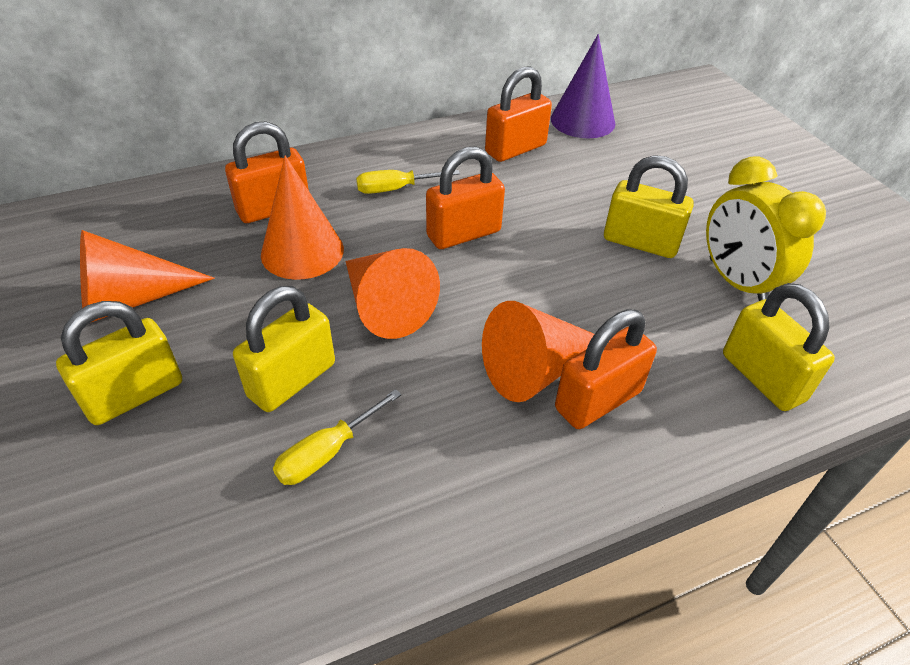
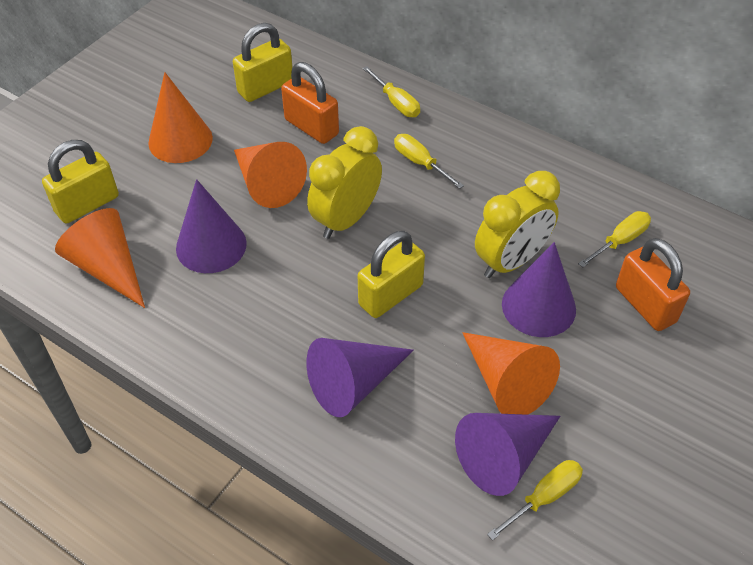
orange padlock: [225,122,309,223] [426,146,505,249] [485,66,552,162] [555,309,657,429] = 4 -> [281,62,339,144] [616,238,690,331] = 2
purple cone: [551,34,615,138] = 1 -> [176,179,247,273] [306,338,414,417] [455,413,560,496] [502,242,576,337] = 4
yellow clock: [706,157,826,301] = 1 -> [307,126,382,239] [475,171,560,278] = 2
yellow padlock: [56,301,182,425] [233,286,335,412] [604,155,694,258] [723,283,835,411] = 4 -> [42,140,119,224] [233,23,292,102] [358,231,425,318] = 3
yellow screwdriver: [273,389,401,485] [356,170,460,194] = 2 -> [362,66,420,117] [394,134,464,189] [487,460,583,541] [578,211,651,267] = 4

